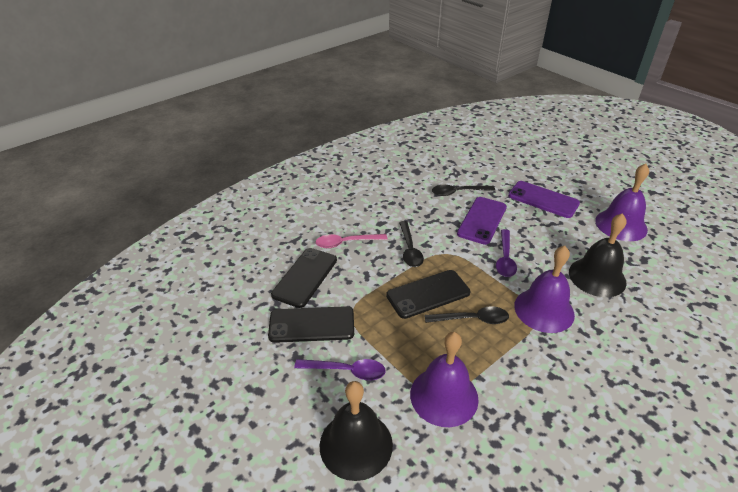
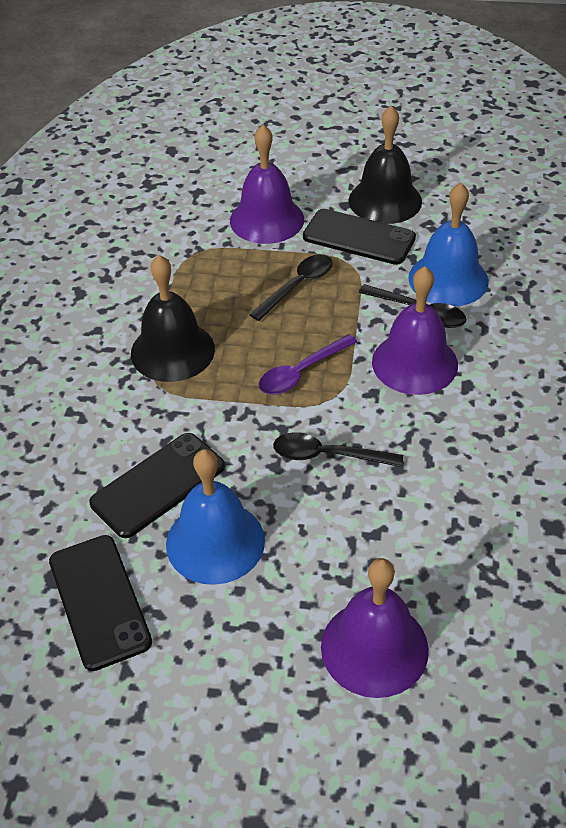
blue bell: none = 0 -> [166,449,265,585] [408,183,489,306] = 2
pink spoon: [315,234,387,248] = 1 -> none = 0
purple phone: [457,197,507,245] [508,181,580,218] = 2 -> none = 0
purple spoon: [294,359,386,380] [496,229,517,277] = 2 -> [259,334,357,395] = 1

